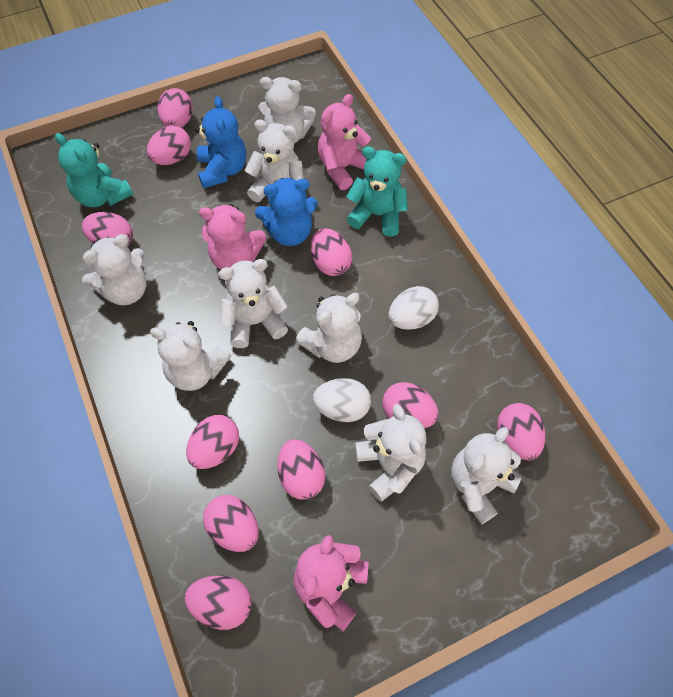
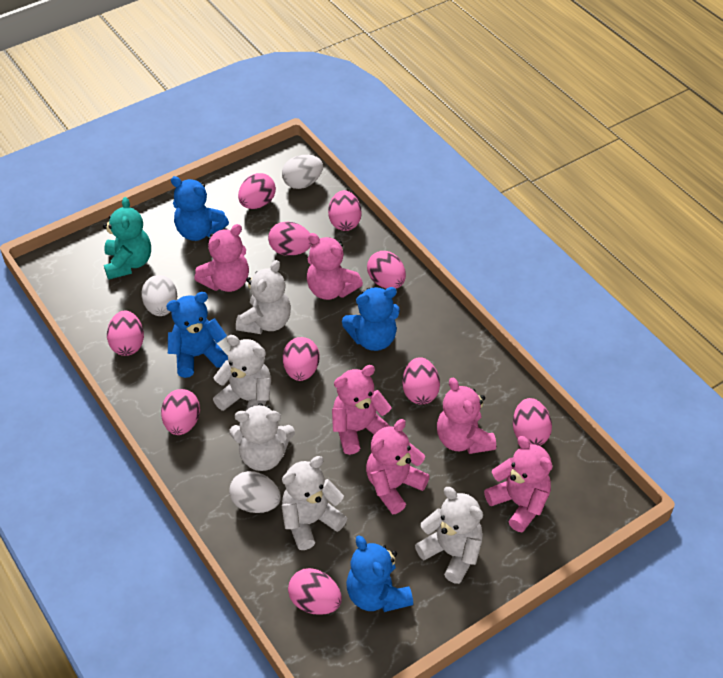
blue teddy bear: [195,96,246,188] [255,178,318,246] = 2 -> [166,292,228,378] [171,176,229,241] [342,287,400,351] [346,535,413,612] = 4
pink teddy bear: [199,204,266,270] [294,535,369,631] [318,94,371,190] = 3 -> [194,224,249,292] [307,233,363,300] [332,365,392,455] [366,419,430,514] [437,378,496,454] [484,436,553,532] = 6
turquoise teddy bear: [55,133,133,207] [346,146,408,237] = 2 -> [103,197,151,280] = 1
white egg: [313,378,371,422] [389,286,439,330] = 2 -> [141,275,177,316] [229,471,281,513] [282,155,323,189] = 3
white teddy bear: [82,234,147,306] [150,321,231,391] [218,259,288,348] [245,120,304,202] [258,77,316,143] [296,293,362,363] [355,404,426,502] [451,427,522,525] = 8 -> [213,335,271,411] [229,403,295,471] [236,260,291,334] [281,456,347,550] [415,487,483,584] = 5

